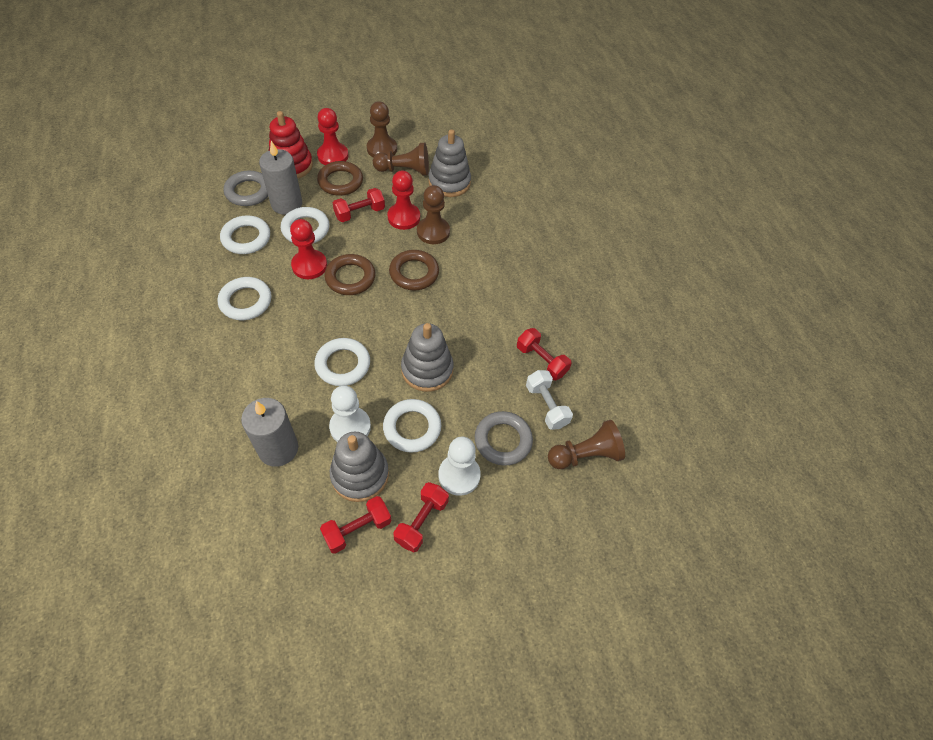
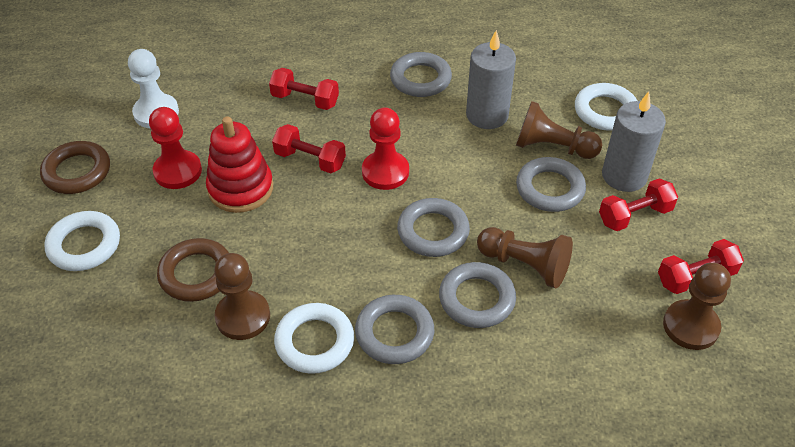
brown ring: [317,161,363,196] [324,254,375,295] [389,250,439,290] = 3 -> [40,141,110,194] [157,238,229,302] = 2
grey ring: [224,171,268,206] [475,411,533,466] = 2 -> [355,295,434,364] [390,52,452,97] [397,198,470,257] [439,262,516,328] [516,157,586,212] = 5
grey stacking toy: [330,432,389,502] [401,323,453,392] [428,129,471,197] = 3 -> none = 0
red pawn: [290,219,327,279] [317,108,348,165] [387,170,420,230] = 3 -> [149,107,202,189] [362,108,409,190] = 2
white dumbbell: [526,370,573,430] = 1 -> none = 0
white pawn: [329,386,371,442] [438,437,481,496] = 2 -> [128,49,179,128] = 1
white ring: [218,277,272,320] [220,215,270,254] [281,207,330,243] [314,338,370,386] [383,399,441,453] = 5 -> [44,211,120,271] [274,303,354,374] [575,83,638,131] = 3

